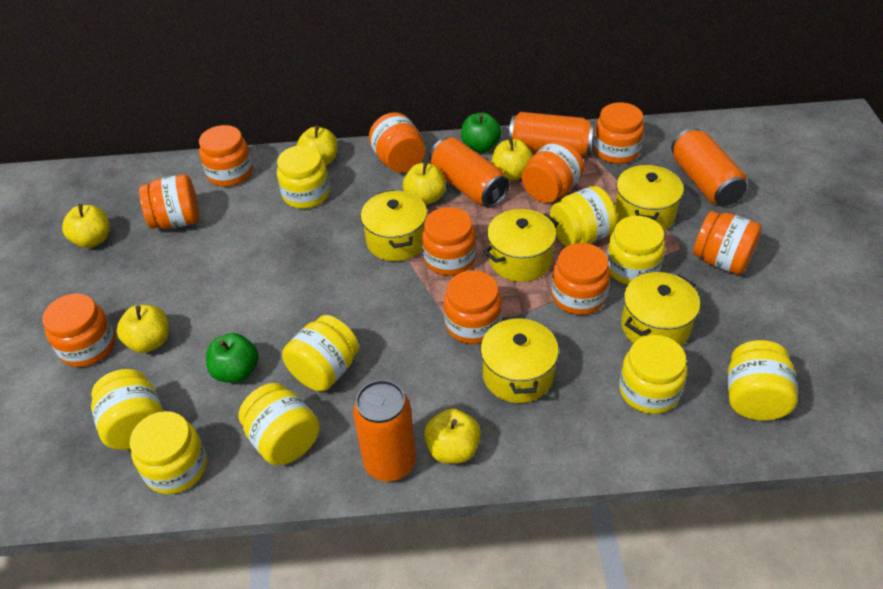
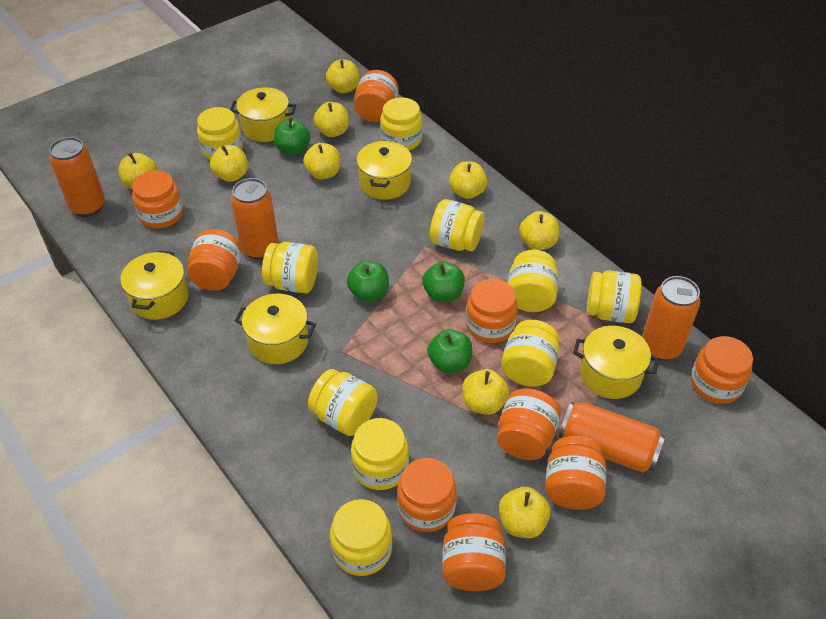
green apple: [206,333,259,383] [461,112,502,153] = 2 -> [274,117,310,155] [347,260,389,301] [423,261,465,302] [427,329,472,373] = 4
orange jar: [42,293,115,367] [139,174,199,229] [199,125,253,187] [369,112,425,173] [422,207,476,276] [444,270,502,344] [522,140,584,203] [551,243,610,315] [593,102,644,164] [693,211,762,275] = 10 -> [132,170,183,228] [187,229,242,291] [354,70,399,122] [397,458,457,532] [442,513,506,591] [466,279,518,343] [497,389,561,460] [546,436,606,510] [691,336,753,404] = 9
yellow apple: [62,204,110,248] [116,305,169,353] [297,125,338,165] [403,162,446,205] [424,409,481,464] [492,138,533,181] = 6 -> [119,153,158,189] [210,145,248,182] [303,143,341,180] [313,102,349,137] [326,59,360,94] [449,161,488,199] [462,369,509,415] [499,487,551,538] [519,211,559,250] = 9
yellow jar: [91,369,163,450] [130,411,207,494] [238,383,320,465] [277,145,330,209] [282,315,359,391] [550,186,617,247] [607,216,665,285] [619,335,687,414] [728,340,798,421] = 9 -> [197,107,243,160] [262,242,318,293] [308,369,378,436] [330,499,392,576] [351,418,409,490] [380,97,422,150] [430,199,484,251] [501,320,559,387] [508,250,558,312] [587,270,642,323] = 10

